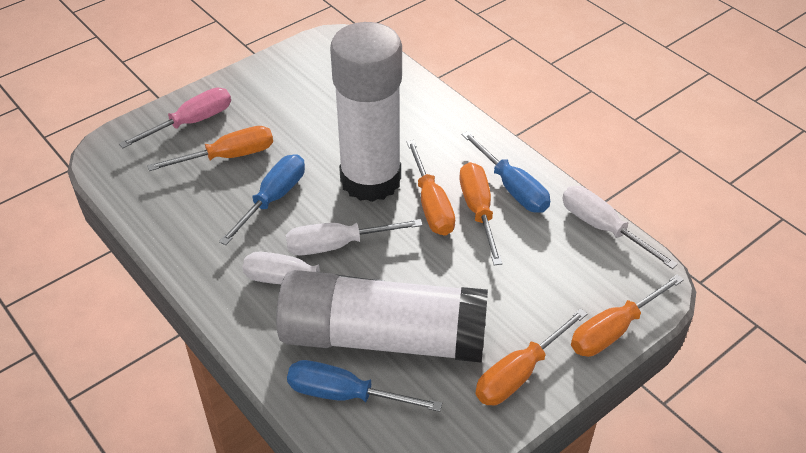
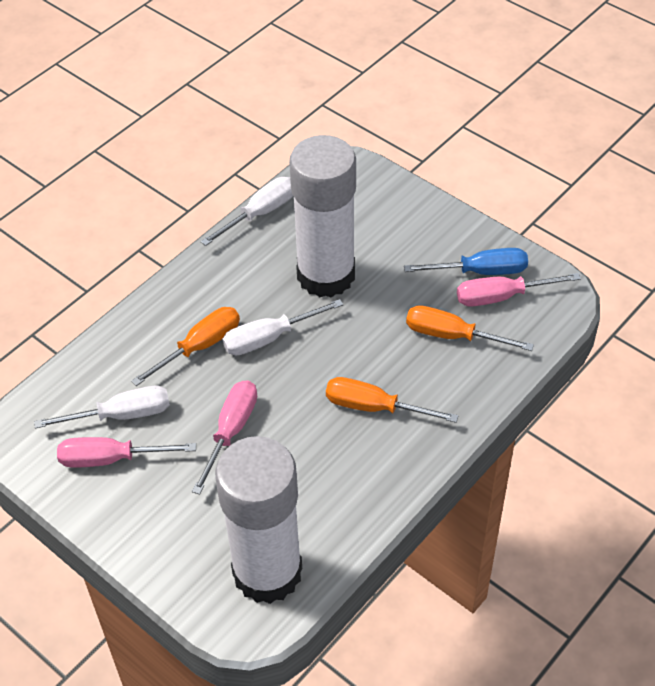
blue screwdriver: [219,154,305,245] [287,360,442,412] [462,131,550,213] = 3 -> [404,248,528,275] = 1
orange screwdriver: [147,126,273,171] [407,140,455,236] [460,162,503,265] [475,308,587,406] [571,274,684,357] = 5 -> [131,307,240,386] [326,377,459,423] [406,305,534,351] = 3
pink screwdriver: [119,88,231,148] = 1 -> [57,437,196,468] [192,380,257,495] [457,273,581,307] = 3

